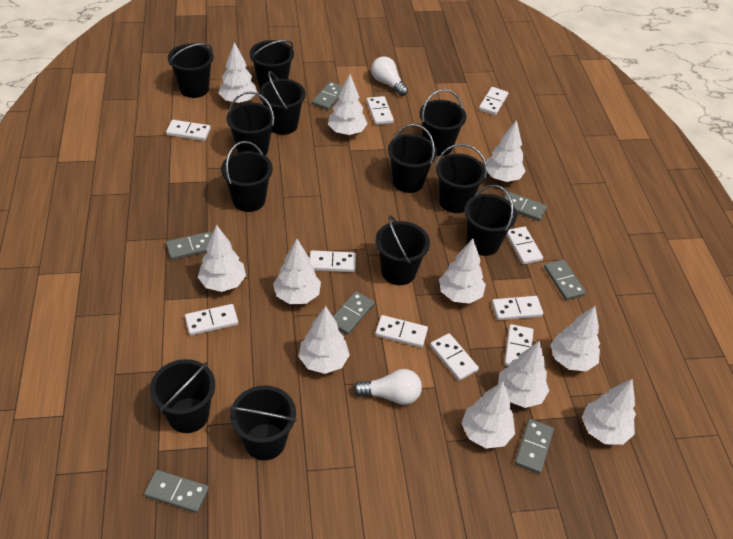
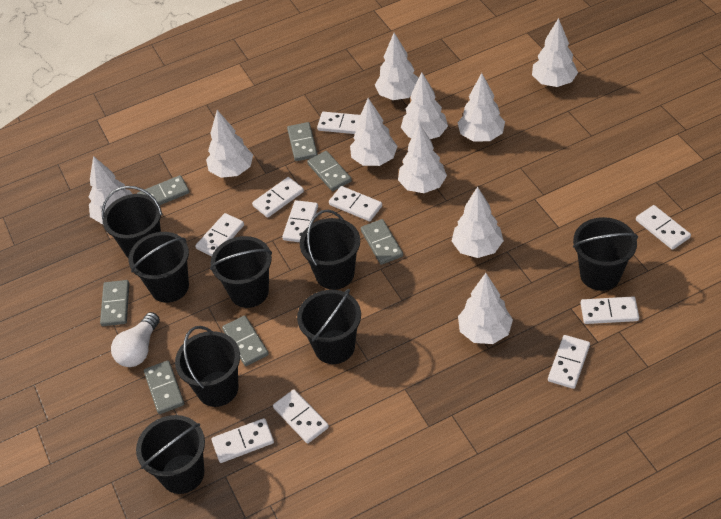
black bucket: [150,359,215,433] [168,43,213,98] [221,141,273,212] [227,92,275,156] [229,385,297,460] [250,40,294,88] [259,71,306,135] [376,215,430,285] [388,124,437,193] [420,89,466,156] [436,144,487,213] [464,185,517,256] = 12 -> [102,186,162,259] [129,232,189,303] [136,415,205,494] [175,326,240,407] [210,236,272,308] [297,289,361,364] [300,210,360,290] [573,217,638,291] = 8
white light bulb: [353,369,422,405] [371,56,408,96] = 2 -> [111,312,160,367] = 1
white tree: [198,225,246,292] [218,42,257,104] [273,239,321,304] [298,306,350,374] [328,74,368,135] [439,239,486,304] [462,382,515,449] [486,120,526,182] [498,341,549,408] [550,306,600,371] [582,379,636,445] = 11 -> [89,156,132,224] [206,110,253,178] [350,98,398,166] [375,33,419,100] [398,123,447,193] [401,72,448,139] [452,187,504,258] [458,73,505,142] [458,273,513,344] [532,18,578,87] = 10

